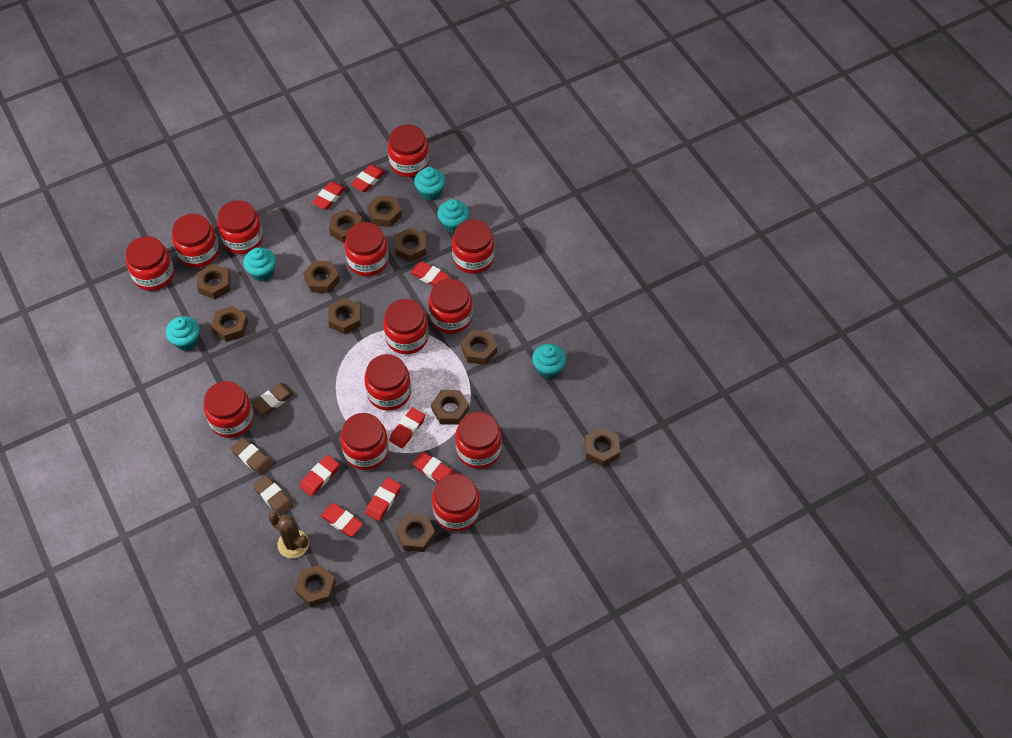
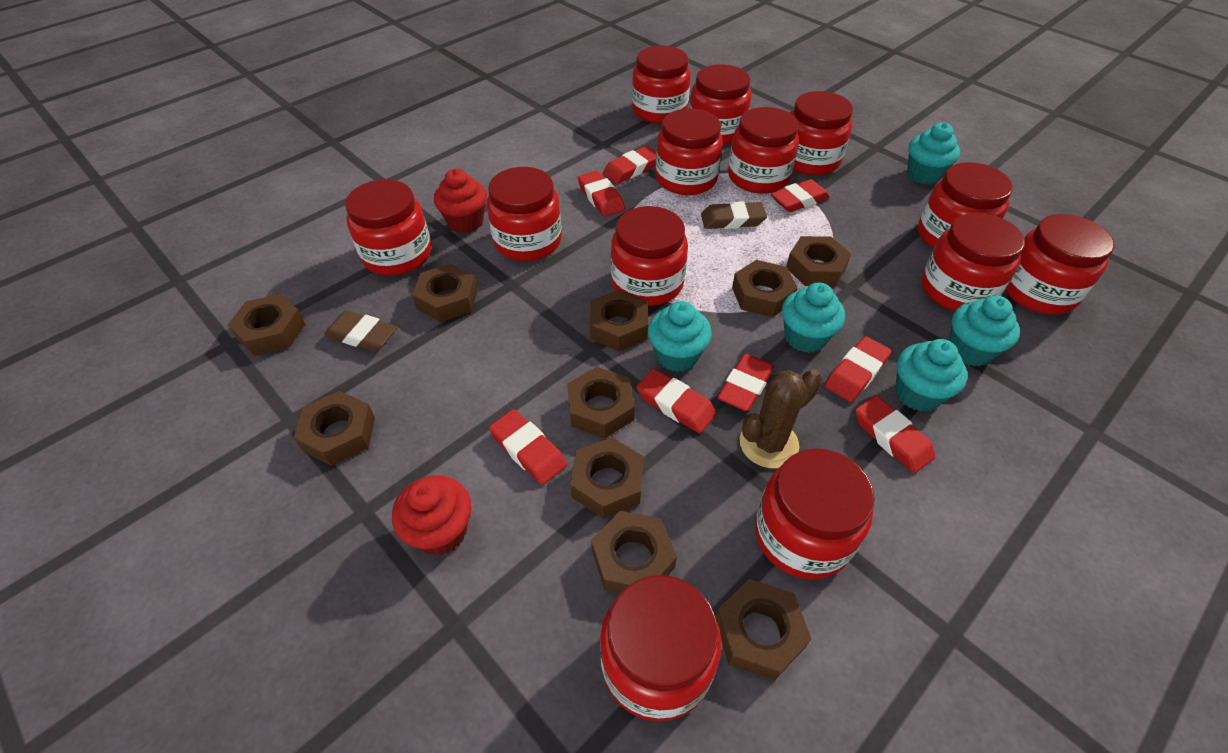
brown eraser: [231,437,272,475] [252,383,294,415] [253,476,294,516] = 3 -> [324,310,397,352] [701,201,767,229] = 2
brown nut: [197,264,230,299] [211,306,248,342] [295,565,336,607] [303,261,340,293] [328,298,361,334] [329,209,362,243] [367,195,402,227] [395,227,426,262] [395,514,436,552] [431,390,469,425] [461,330,497,365] [585,427,620,467] = 12 -> [228,294,305,356] [294,391,375,466] [412,264,478,322] [567,367,635,438] [570,437,644,519] [590,290,648,351] [591,511,677,594] [716,579,811,681] [732,260,798,317] [786,236,851,286] = 10
red cupcake: none = 0 -> [392,475,472,555] [434,169,487,233] = 2

